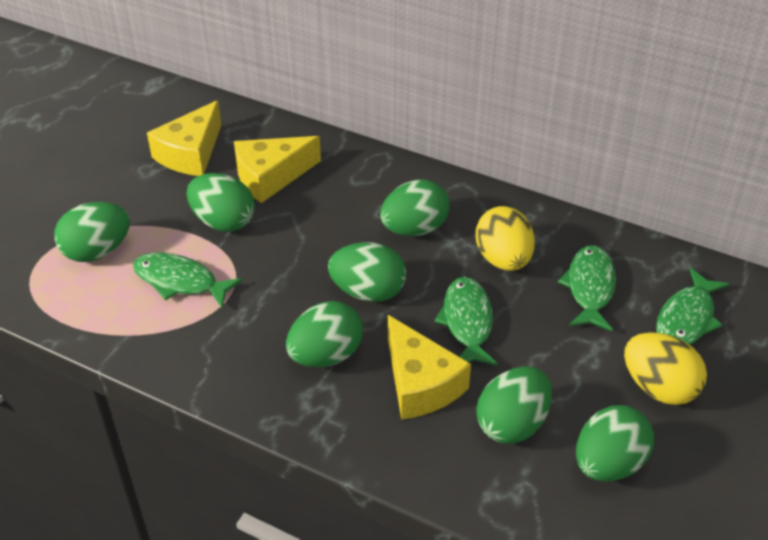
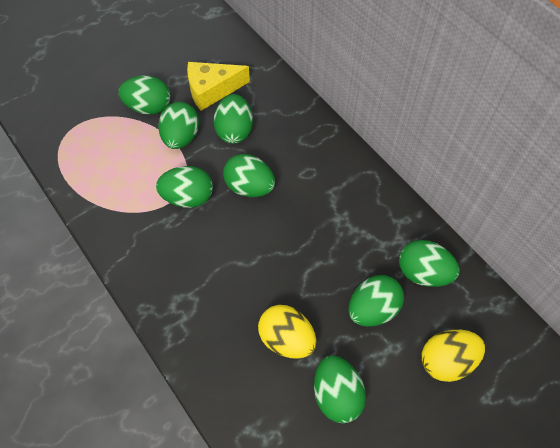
green egg: [54,202,130,262] [187,173,255,232] [286,301,363,367] [328,242,406,302] [380,179,450,236] [476,367,552,444] [576,405,654,481] = 7 -> [118,75,170,115] [156,166,213,208] [158,102,199,149] [214,94,253,144] [223,154,275,197] [314,355,366,423] [349,275,404,327] [399,240,460,287] = 8
green fish: [133,252,243,308] [434,277,498,366] [558,245,616,331] [656,268,730,345] = 4 -> none = 0
yellow cheese: [147,100,222,176] [234,136,321,203] [388,315,471,419] = 3 -> [187,62,250,111] = 1

